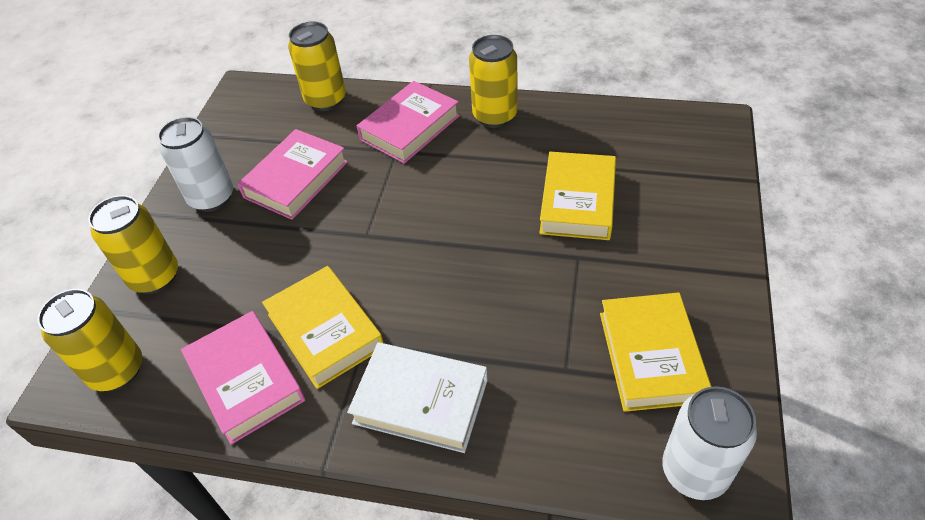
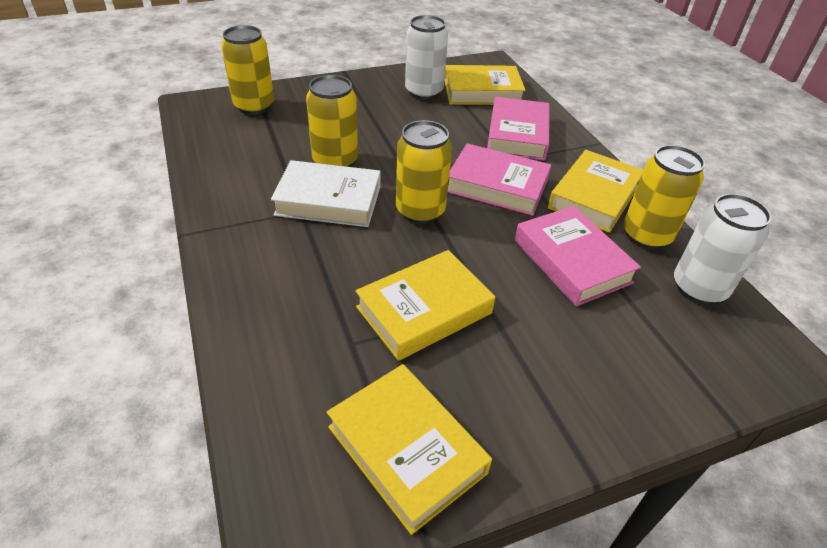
yellow book: [262,266,384,389] [539,152,616,240] [600,292,712,412] = 3 -> [327,364,492,535] [356,250,495,361] [444,65,526,105] [548,150,643,233] = 4

